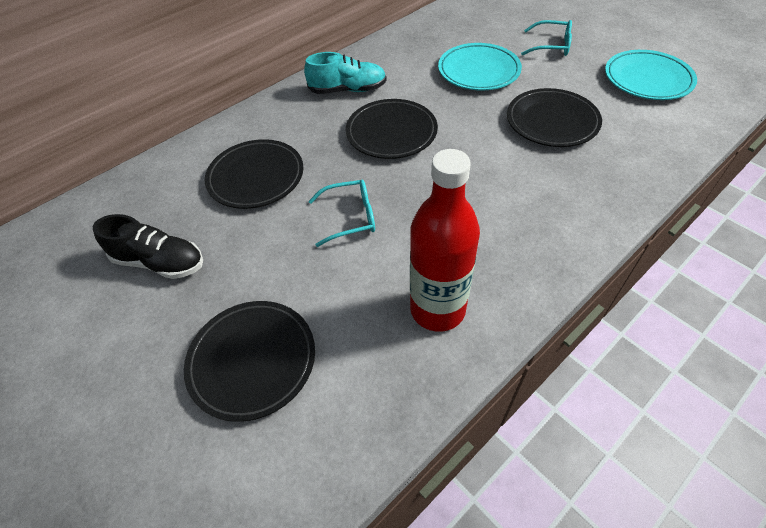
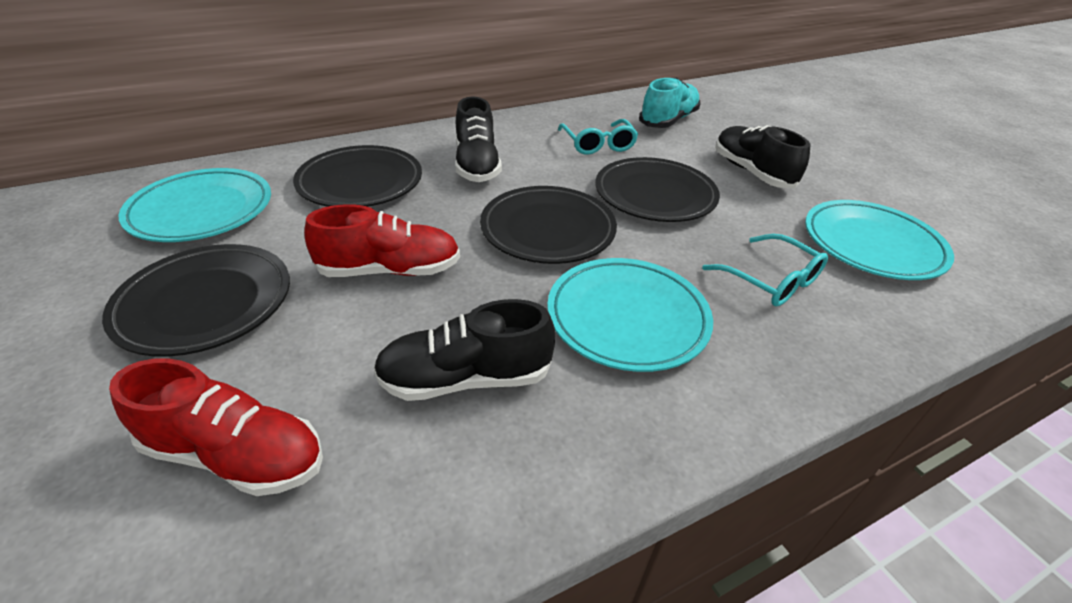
black shoe: [93,214,203,279] = 1 -> [373,299,555,401] [455,97,502,182] [715,125,811,188] = 3
red bottle: [410,149,480,332] = 1 -> none = 0
red shoe: none = 0 -> [109,358,323,496] [304,204,460,277] = 2
turquoise plate: [438,43,522,91] [605,50,697,100] = 2 -> [118,168,271,242] [547,258,713,372] [805,200,954,280] = 3

